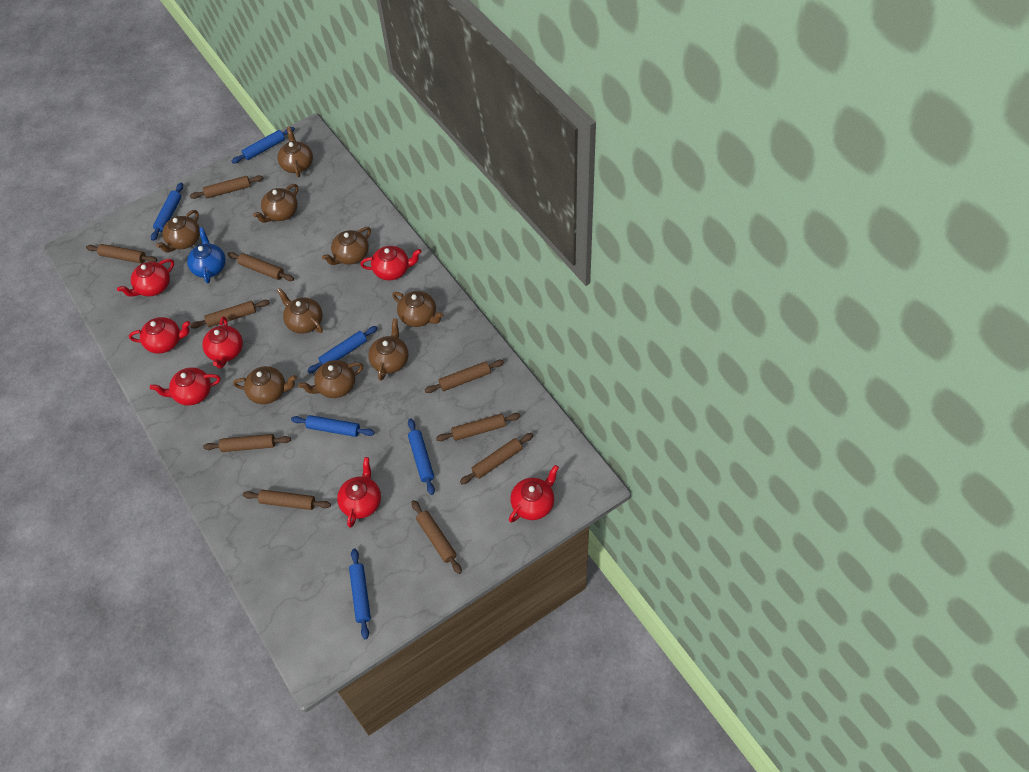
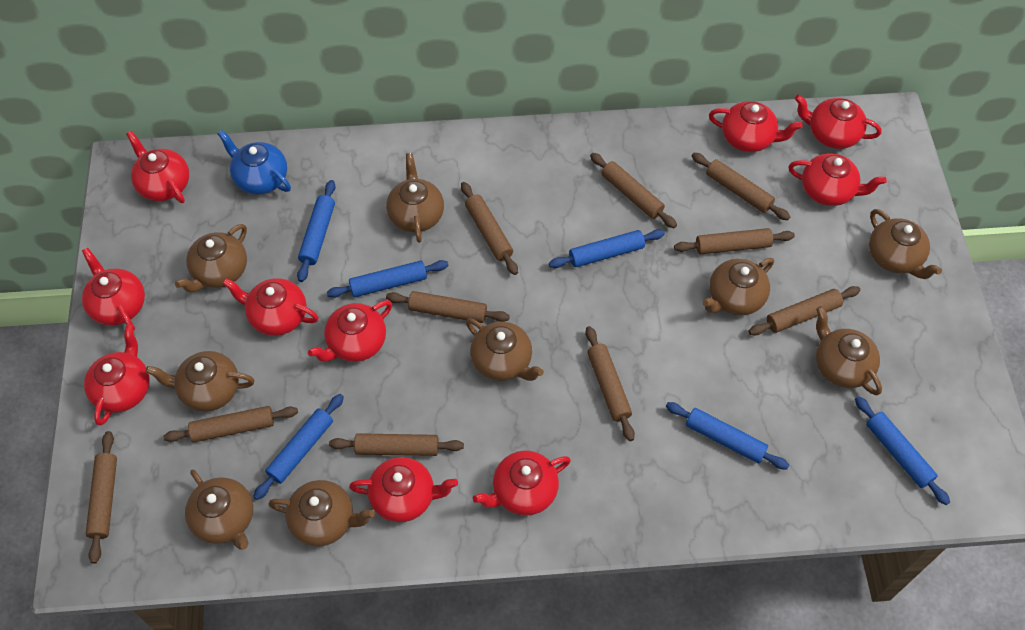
red teapot: [117,259,174,297] [129,317,191,354] [150,368,221,406] [202,316,243,369] [337,457,381,528] [360,246,421,280] [509,465,559,523] = 7 -> [82,247,145,331] [84,324,150,426] [126,131,189,203] [222,278,319,336] [308,300,392,362] [349,457,458,522] [473,450,571,516] [709,101,802,152] [788,153,887,206] [795,95,882,149] = 10

